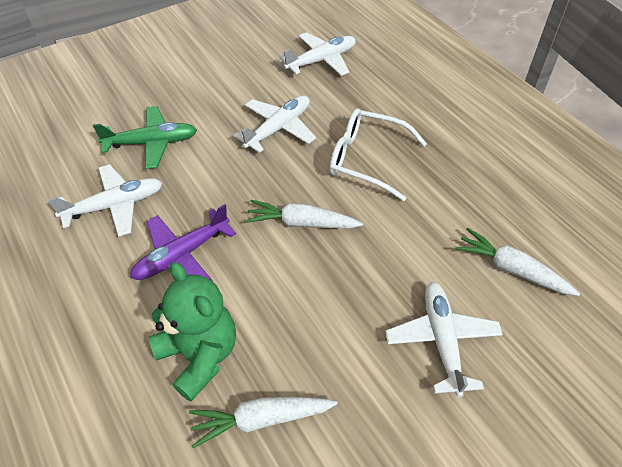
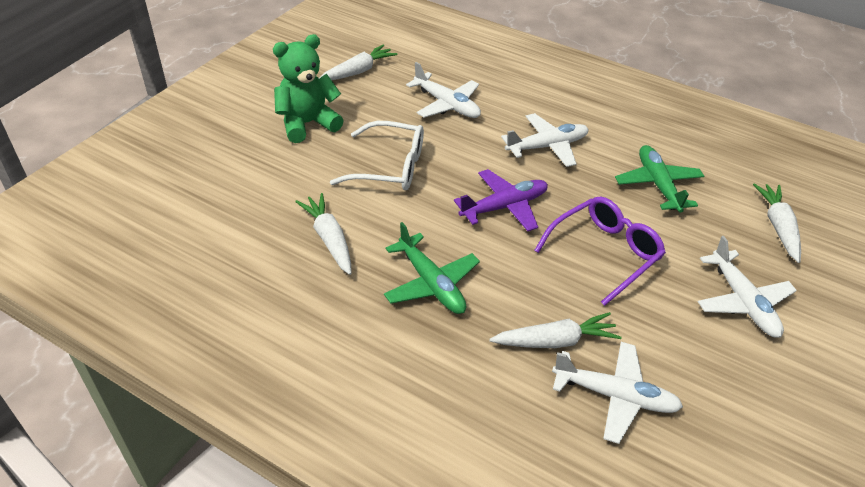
green plane: [93,106,197,169] = 1 -> [384,222,480,314] [615,145,704,213] = 2
purple glasses: none = 0 -> [534,196,666,306] = 1
white carrot: [189,397,338,448] [245,200,363,229] [455,228,580,296] = 3 -> [295,193,352,275] [320,45,398,80] [489,312,622,348] [753,183,801,263] = 4

